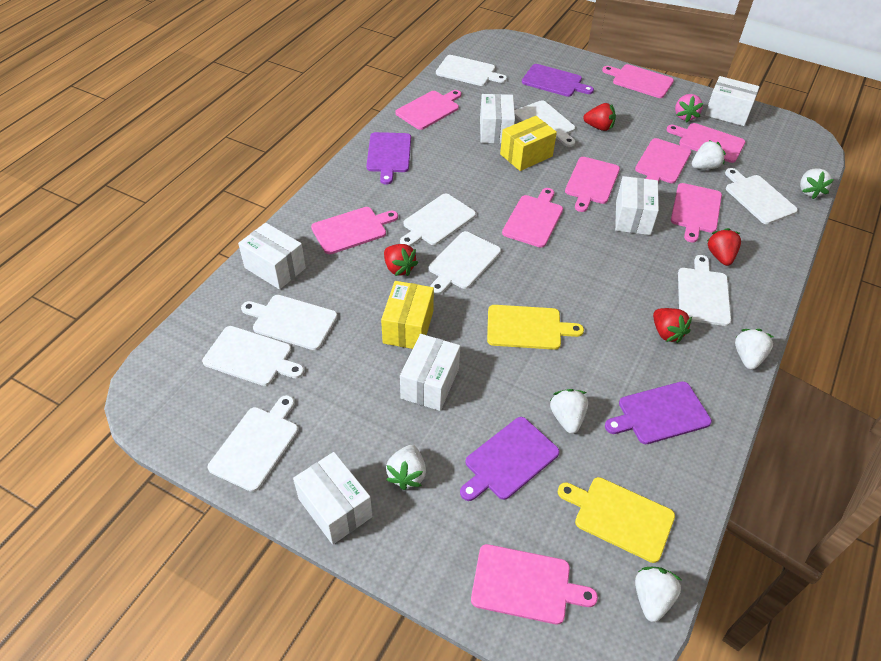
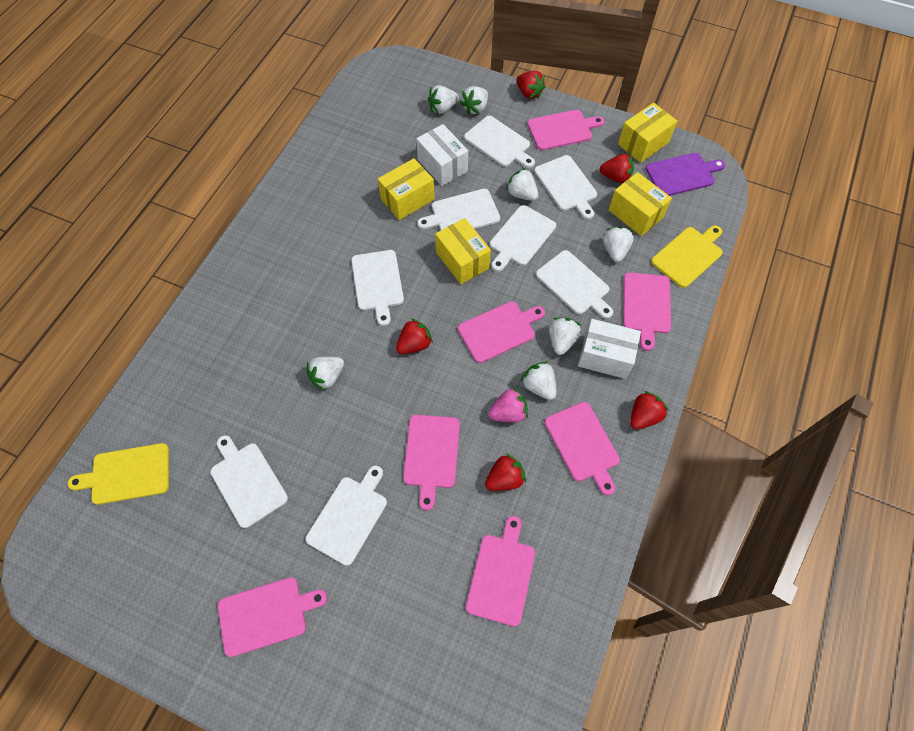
pink cutting board: [311,207,398,254] [395,90,461,130] [471,544,598,625] [502,188,563,248] [565,157,620,212] [602,64,674,98] [635,138,691,183] [666,123,745,163] [671,183,722,242] = 9 -> [218,577,327,657] [403,415,460,510] [458,301,545,363] [466,516,535,626] [528,110,604,150] [545,402,620,495] [623,272,671,351] = 7
purple cutting board: [366,132,411,185] [460,417,560,501] [522,64,594,97] [605,381,712,444] = 4 -> [645,153,725,196] = 1
red strawberry: [384,244,418,276] [583,103,616,131] [653,308,692,343] [707,228,741,266] = 4 -> [396,318,433,354] [485,454,526,491] [516,71,546,99] [600,154,634,183] [630,391,669,430] = 5
white box: [238,223,306,289] [293,452,372,544] [400,334,460,411] [480,94,515,144] [615,176,659,235] [705,76,759,126] = 6 -> [416,124,468,186] [578,319,641,379] = 2
white cutting board: [202,326,304,386] [208,395,298,492] [241,295,338,350] [400,194,476,246] [429,231,501,295] [436,55,507,86] [514,100,575,147] [678,255,731,326] [725,168,798,224] = 9 -> [210,435,288,528] [306,466,387,566] [351,250,404,326] [417,189,500,230] [464,116,535,168] [490,205,556,272] [534,155,597,219] [536,250,613,319] = 8
white strawberry: [386,445,426,490] [550,389,588,434] [635,567,682,622] [692,140,726,169] [735,329,773,370] [800,168,834,199] = 6 -> [307,357,344,391] [428,85,459,114] [460,86,488,115] [506,168,539,201] [521,361,557,400] [549,317,581,355] [603,226,634,262] = 7
yellow box: [381,281,434,349] [500,116,557,171] = 2 -> [378,158,435,220] [435,218,491,284] [609,172,672,236] [618,103,677,163] = 4

